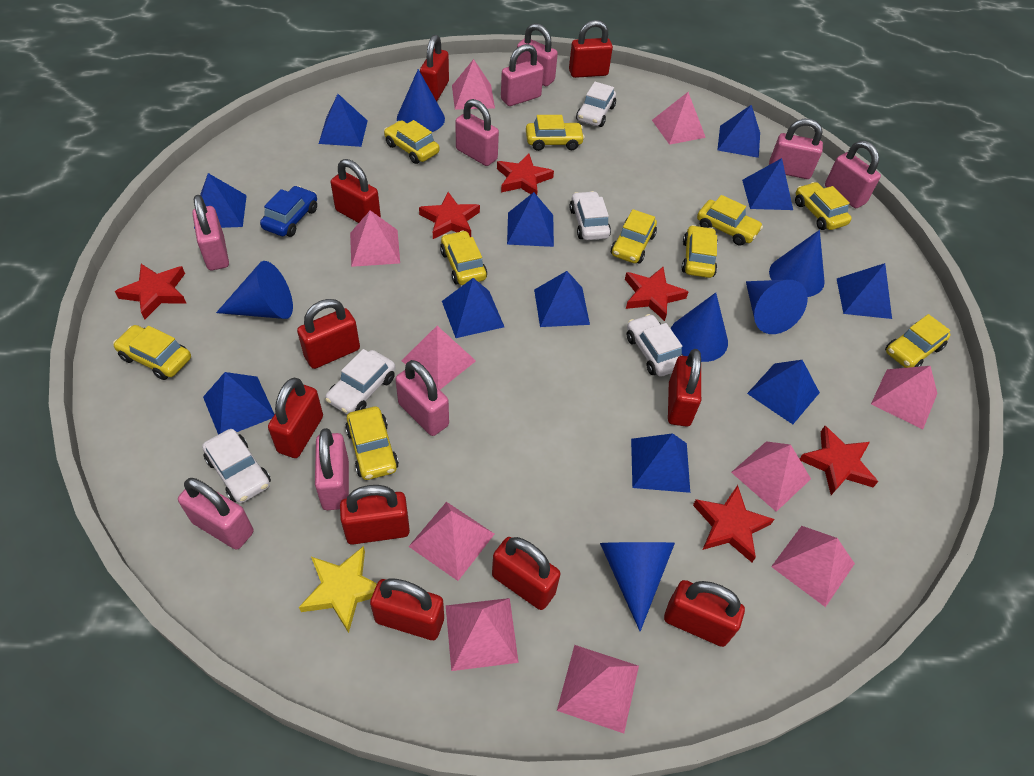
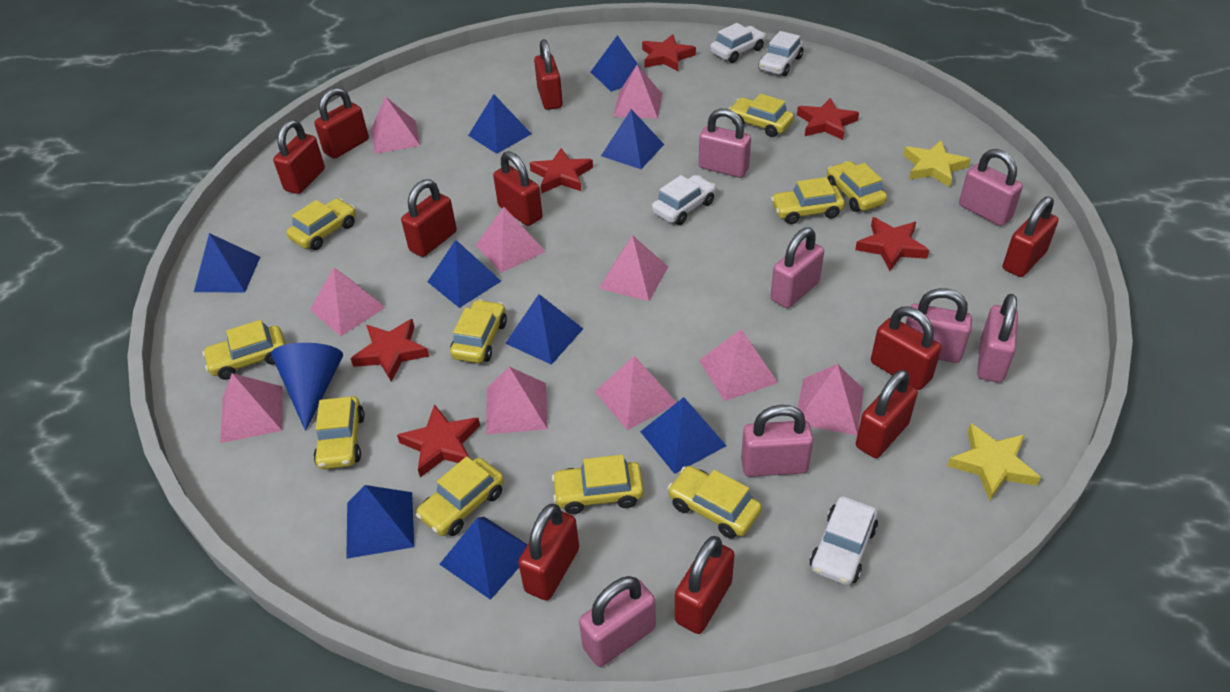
blue car: [260,186,317,237] = 1 -> none = 0
blue cone: [216,261,293,319] [397,69,445,132] [600,542,675,631] [671,293,728,362] [746,280,808,334] [769,230,825,297] = 6 -> [271,343,343,431] = 1
blue pyramid: [194,173,247,229] [203,372,275,435] [319,94,368,147] [442,278,504,338] [507,192,554,247] [534,271,590,327] [631,433,690,493] [717,105,760,158] [742,158,793,210] [747,360,820,424] [837,263,892,319] = 11 -> [194,233,260,292] [346,485,414,559] [428,240,501,308] [439,517,528,600] [468,94,531,154] [505,294,583,365] [591,35,643,92] [601,109,664,169] [640,397,727,474] = 9
pink padlock: [178,478,253,550] [192,195,229,270] [315,428,349,510] [395,360,449,436] [455,99,499,166] [501,44,544,106] [516,23,558,86] [769,119,823,179] [825,141,881,208] = 9 -> [579,576,656,667] [699,109,751,178] [741,405,813,477] [770,227,824,308] [905,288,972,363] [959,149,1023,226] [977,294,1018,382] = 7
white car: [202,429,271,503] [325,349,395,415] [570,191,611,240] [576,82,616,127] [626,314,683,377] = 5 -> [652,175,716,225] [710,23,766,63] [758,31,804,76] [810,496,878,585] = 4
yellow star: [299,546,377,633] = 1 -> [903,140,971,187] [947,423,1041,501] = 2

